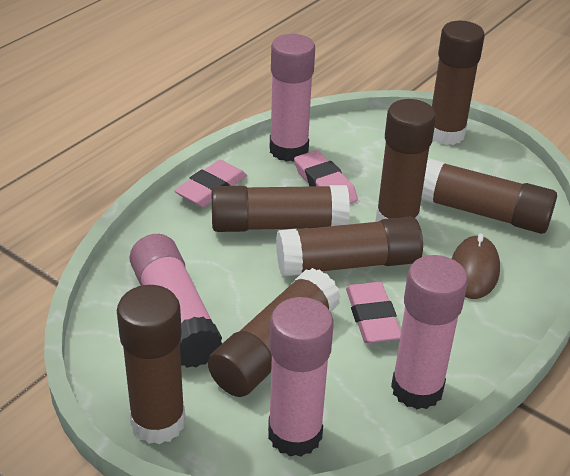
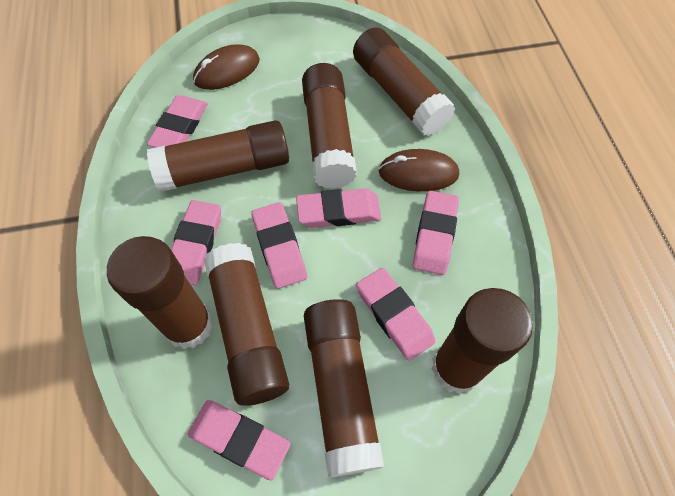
brown mouse: [452,233,500,299] = 1 -> [193,44,260,90] [379,149,459,192] = 2
pink eraser: [174,160,247,207] [294,150,358,204] [346,282,401,343] = 3 -> [147,95,208,148] [171,200,221,286] [188,400,290,480] [251,202,307,289] [296,188,381,228] [356,268,435,361] [413,191,459,275] = 7
pink glue stick: [129,234,222,368] [268,297,334,457] [270,34,315,162] [391,255,468,409] = 4 -> none = 0

